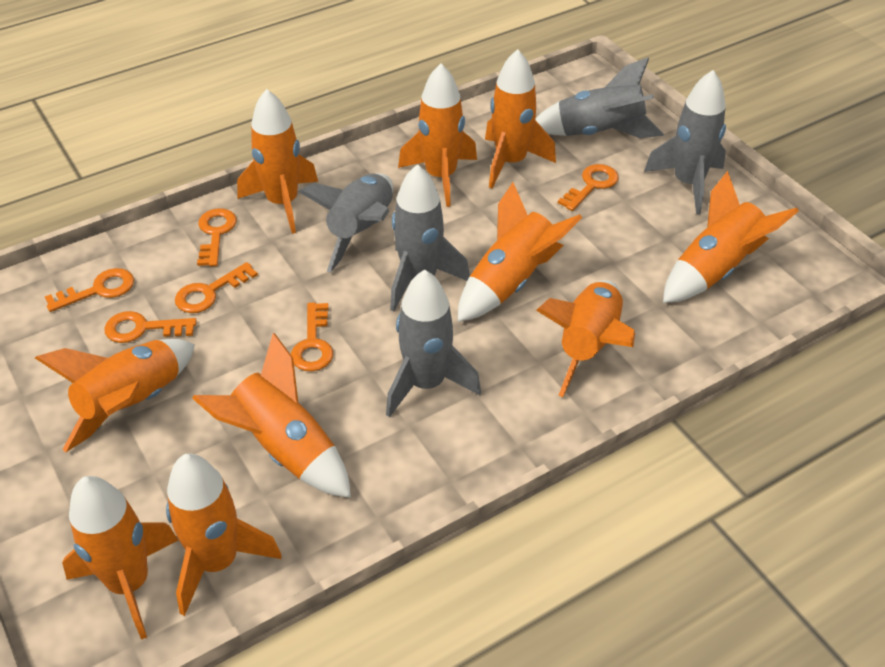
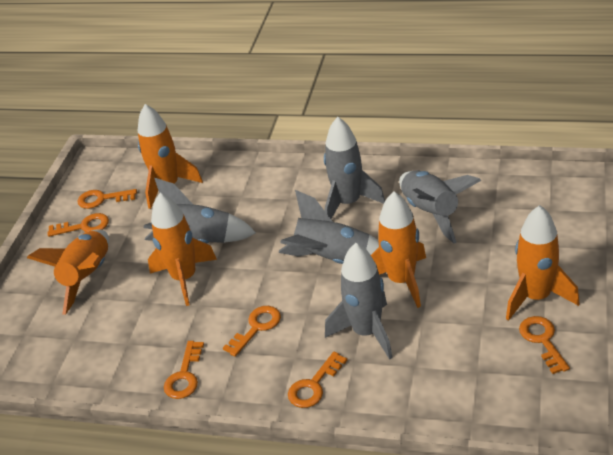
orange rocket: [35,339,195,452] [62,476,178,640] [166,453,281,616] [192,333,351,498] [237,89,318,234] [398,63,477,207] [458,182,582,322] [485,49,556,188] [536,280,635,397] [663,171,799,303] = 10 -> [27,229,109,315] [138,104,203,209] [148,193,217,306] [371,192,426,308] [506,205,580,321] = 5

